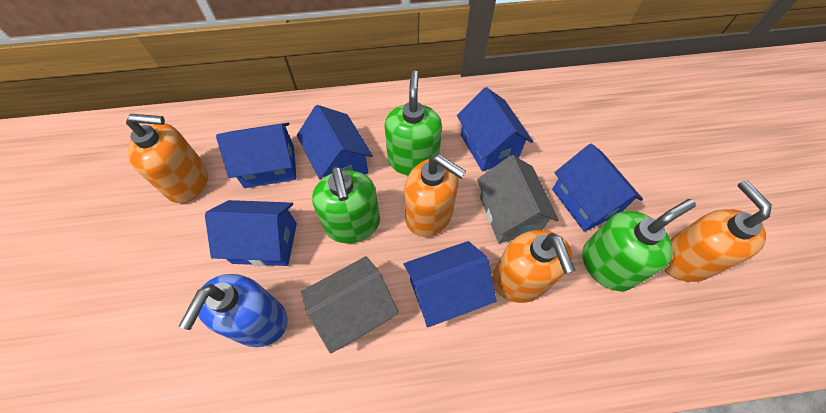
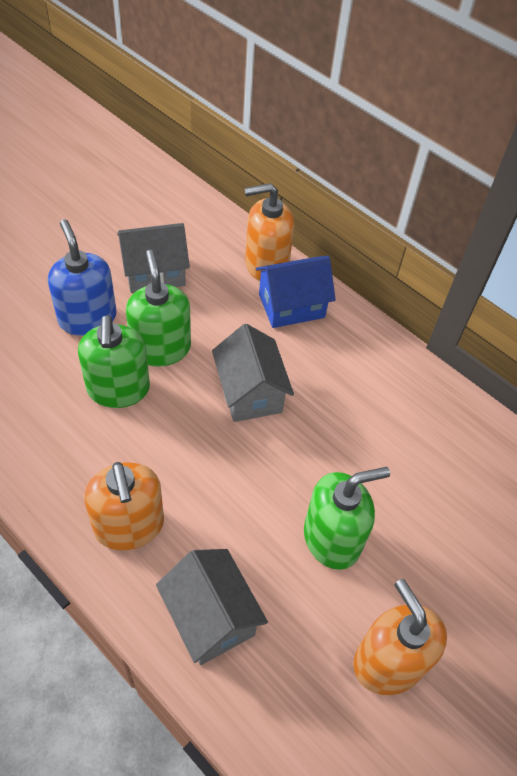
blue house: [205,200,297,266] [216,123,296,188] [297,105,373,179] [404,241,497,327] [457,87,533,172] [552,144,643,232] = 6 -> [255,256,336,328] = 1
grey house: [301,256,399,354] [477,155,559,243] = 2 -> [117,223,190,293] [156,549,268,665] [212,324,294,422] = 3
orange soap dispenser: [126,114,208,203] [404,154,466,237] [492,230,576,303] [663,180,772,282] = 4 -> [84,462,164,551] [244,183,294,281] [353,579,447,695] = 3

